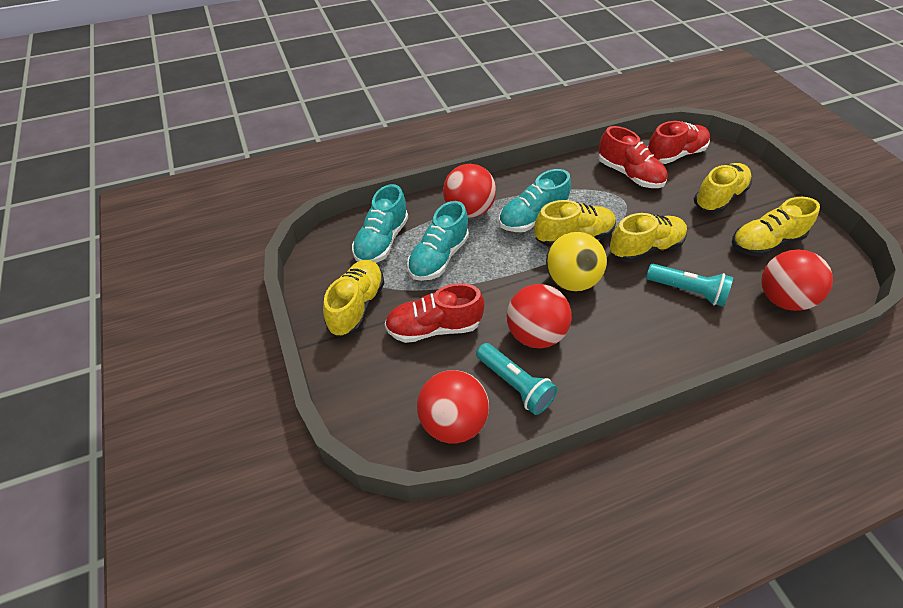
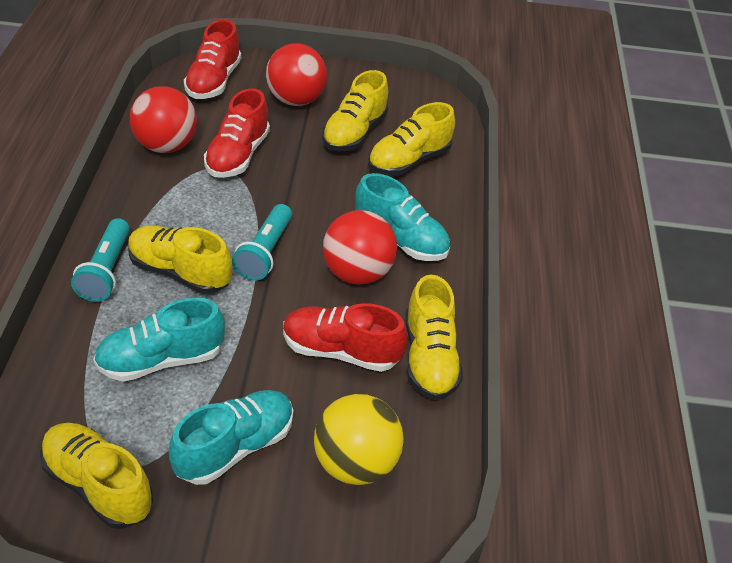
red ball: [417,370,489,444] [443,164,496,218] [507,284,572,348] [761,249,833,311] = 4 -> [130,86,197,153] [266,44,327,106] [323,210,397,285] = 3

